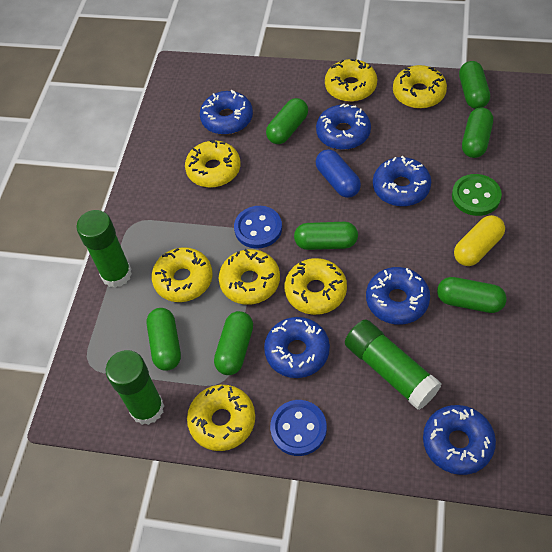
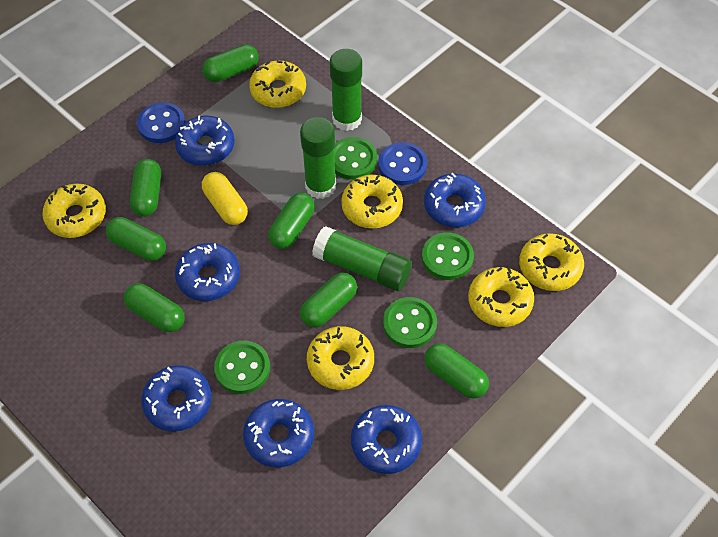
blue capsule: [316,149,361,198] = 1 -> none = 0
green button: [452,174,502,216] = 1 -> [214,341,270,394] [334,137,377,180] [383,297,437,348] [422,232,474,280] = 4
yellow donut: [152,247,213,302] [185,139,241,188] [187,385,255,451] [219,249,280,305] [285,258,347,315] [325,59,377,102] [393,65,447,109] = 7 -> [42,184,106,238] [249,61,306,108] [307,326,374,390] [341,175,403,229] [468,267,534,327] [519,233,584,291] = 6

